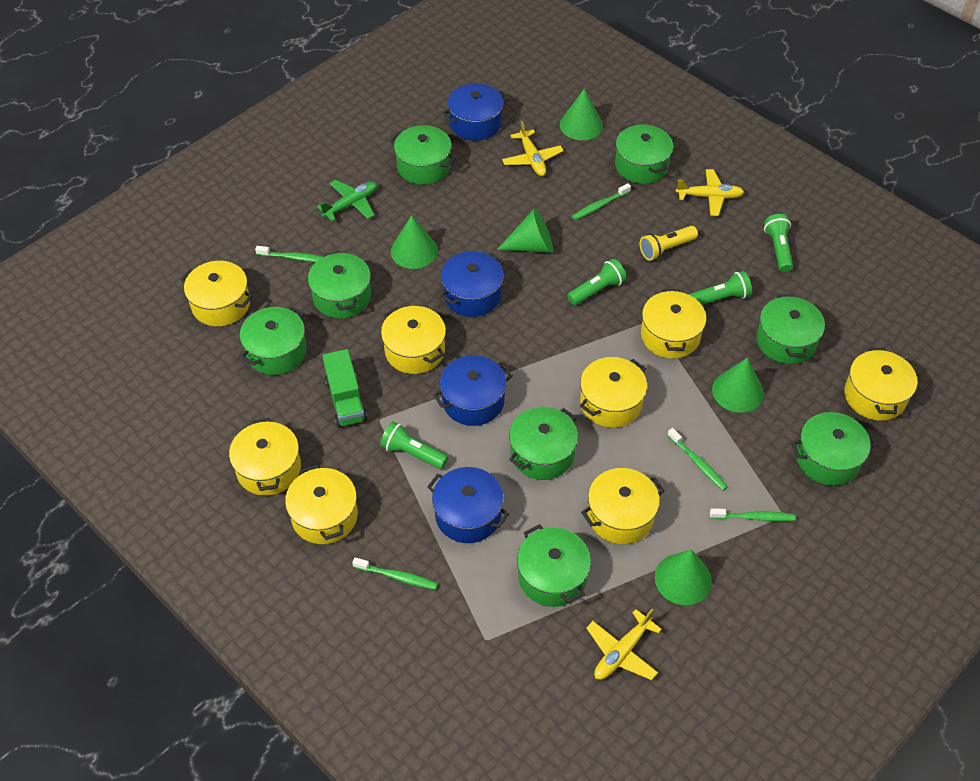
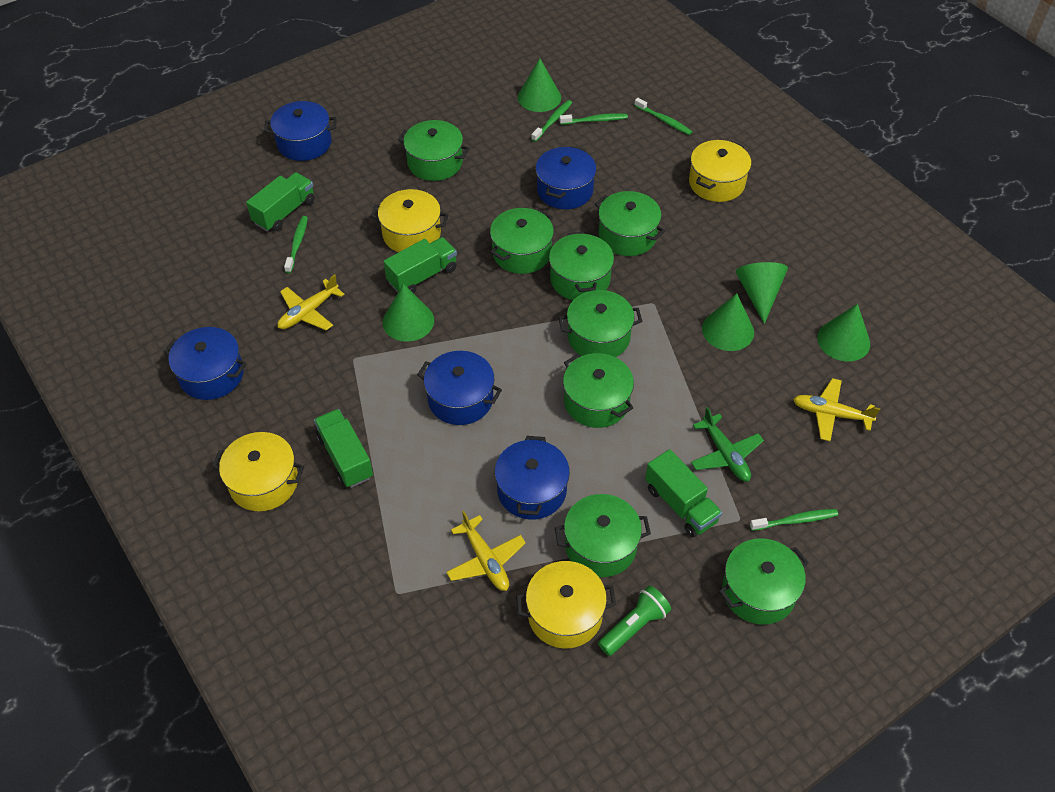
blue pot: [427,467,509,543] [433,355,513,426] [440,251,504,317] [442,83,508,141] = 4 -> [164,327,246,400] [264,101,337,161] [417,351,502,425] [495,436,570,520] [536,146,596,209] = 5
green flashlight: [380,421,448,469] [567,259,627,305] [689,271,752,305] [764,214,793,272] = 4 -> [598,585,671,656] = 1
green truck: [323,349,367,427] = 1 -> [246,172,315,231] [314,409,373,488] [384,237,457,293] [645,449,722,537] = 4
yellow flashlight: [640,226,698,261] = 1 -> none = 0
yellow pot: [181,261,253,326] [229,418,301,496] [285,464,358,544] [381,306,446,374] [580,357,647,428] [581,468,665,544] [641,289,706,359] [844,348,917,421] = 8 -> [212,432,304,511] [371,189,449,252] [516,561,616,648] [689,140,751,202] = 4

